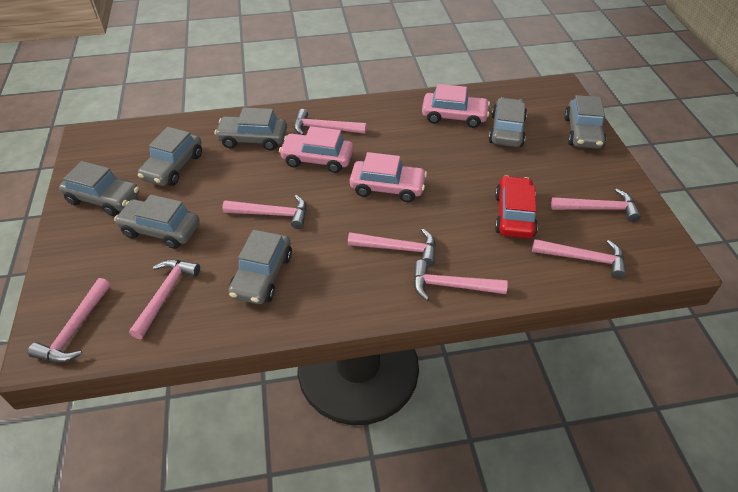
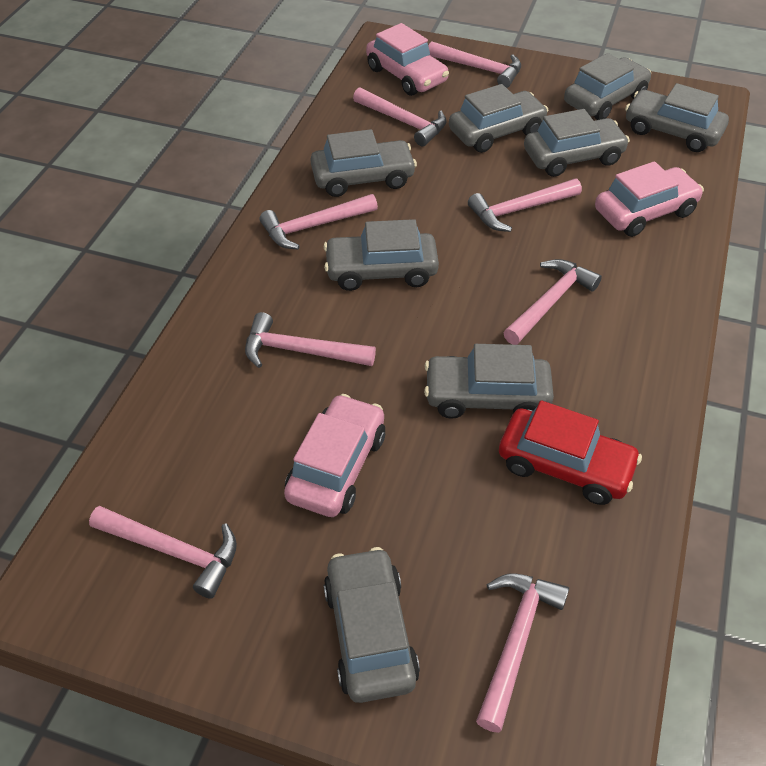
grey car: [59,161,139,216] [114,195,200,249] [138,127,202,186] [214,107,287,151] [228,230,292,304] [489,97,527,147] [564,95,606,149] = 7 -> [310,129,417,197] [323,547,420,703] [324,219,439,291] [424,344,554,419] [449,84,549,153] [524,109,630,177] [564,53,651,120] [625,83,729,152] = 8

